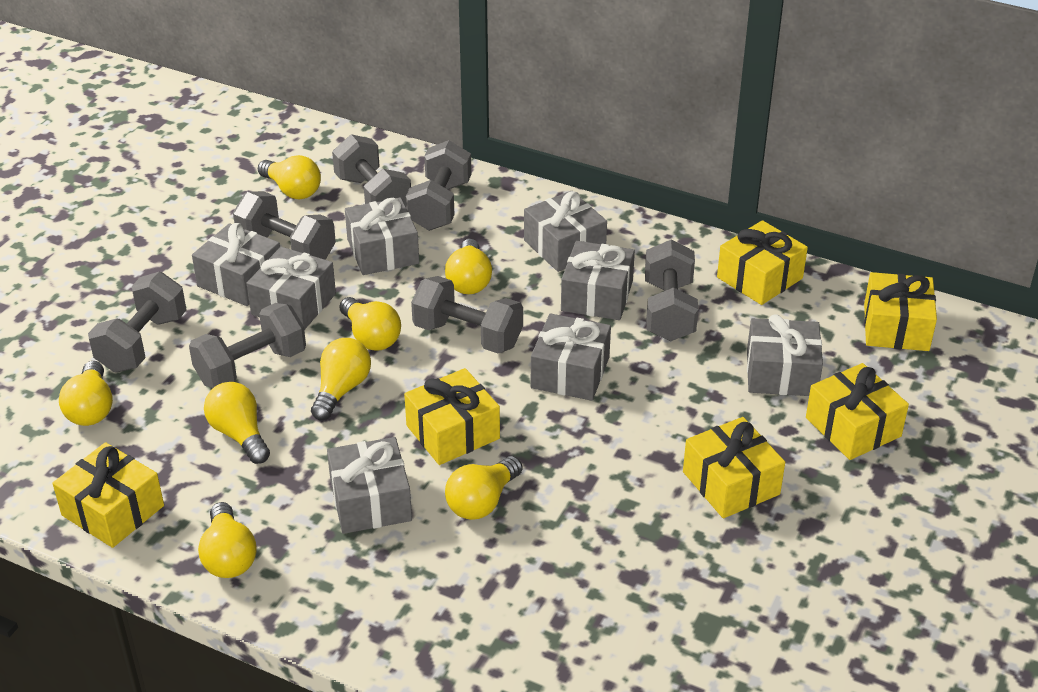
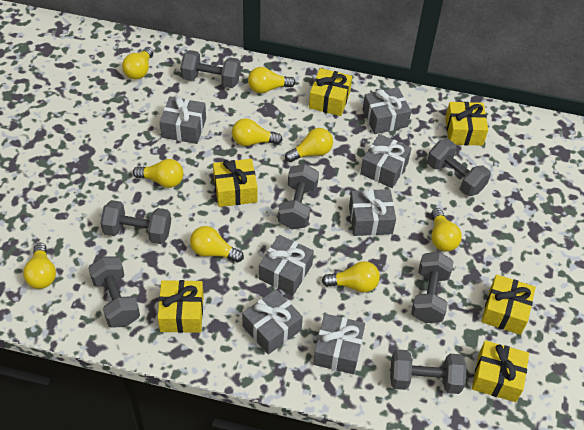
grey gift: [192,223,280,306] [247,247,336,330] [327,437,412,534] [345,197,419,275] [524,191,607,272] [531,313,611,401] [561,241,635,320] [747,314,823,396] = 8 -> [160,97,206,144] [242,289,303,355] [259,235,314,295] [313,314,365,374] [349,189,396,236] [360,134,412,188] [362,87,411,134] = 7
yellow light bulb: [59,361,113,426] [198,502,257,578] [204,382,270,464] [258,155,321,199] [311,338,371,420] [340,297,401,351] [445,239,492,294] [445,456,523,520] = 8 -> [23,243,56,289] [122,47,153,80] [133,159,183,188] [190,226,244,263] [232,118,283,146] [248,67,295,93] [285,128,333,162] [322,261,380,292] [431,208,462,252] = 9

